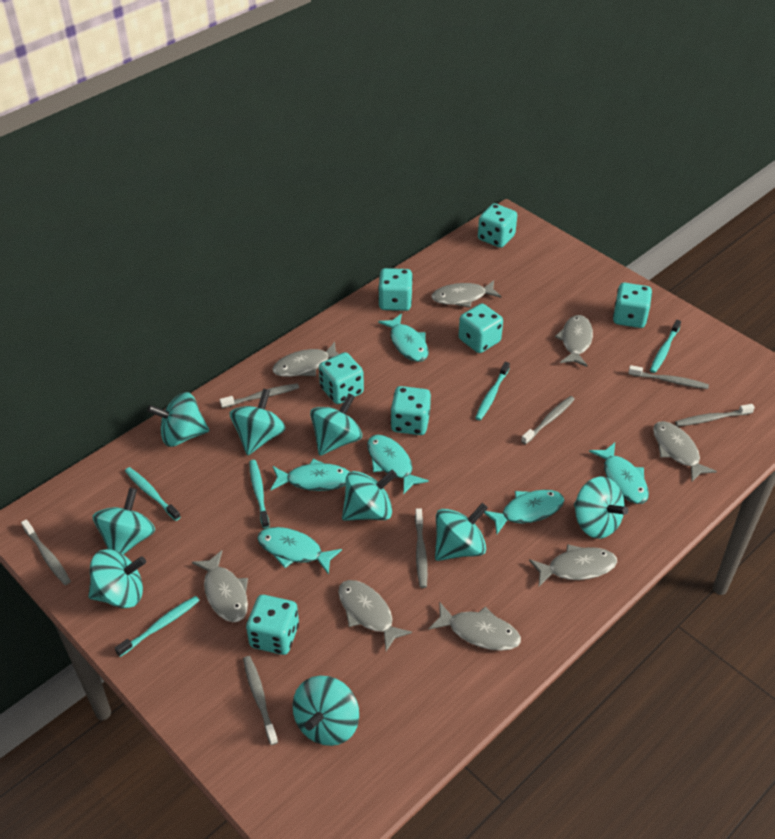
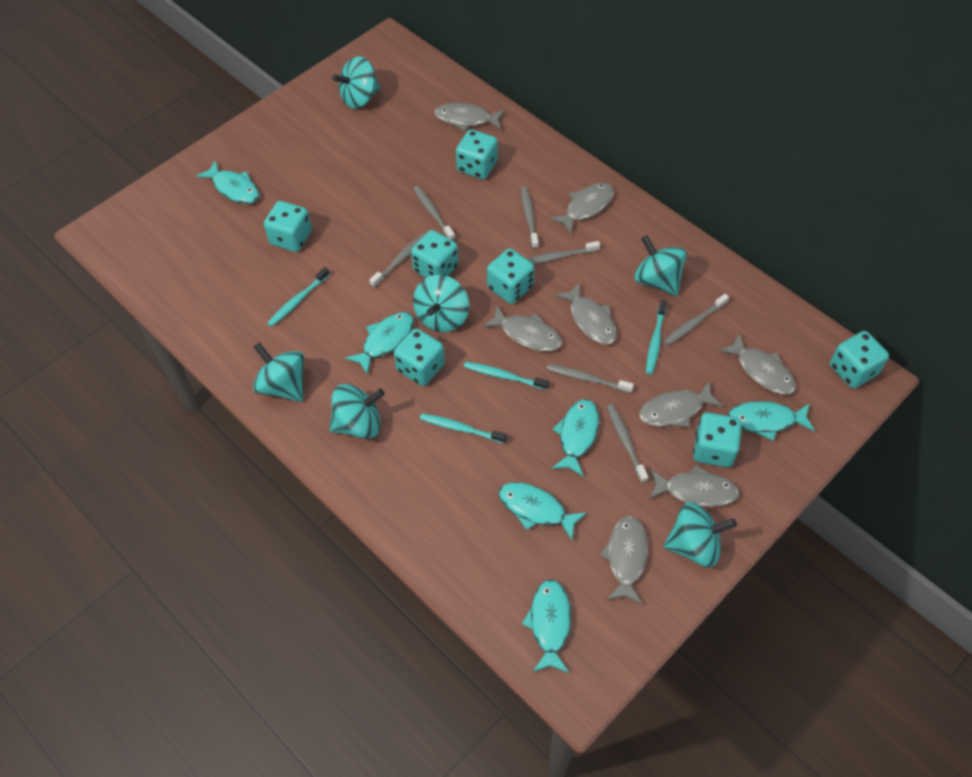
turquoise spinning top: [88,549,146,608] [93,488,155,555] [147,392,209,447] [230,388,286,455] [293,676,359,746] [310,393,362,456] [342,470,397,521] [435,503,488,561] [574,476,628,539] = 9 -> [253,342,304,402] [329,384,385,439] [332,56,381,109] [413,275,469,332] [634,235,687,296] [663,502,737,568] = 6
turquoise toothbrush: [115,596,200,657] [125,467,181,521] [249,460,269,528] [475,362,510,420] [650,320,681,373] = 5 -> [267,267,330,327] [420,413,507,443] [464,362,549,390] [646,300,667,375] = 4

